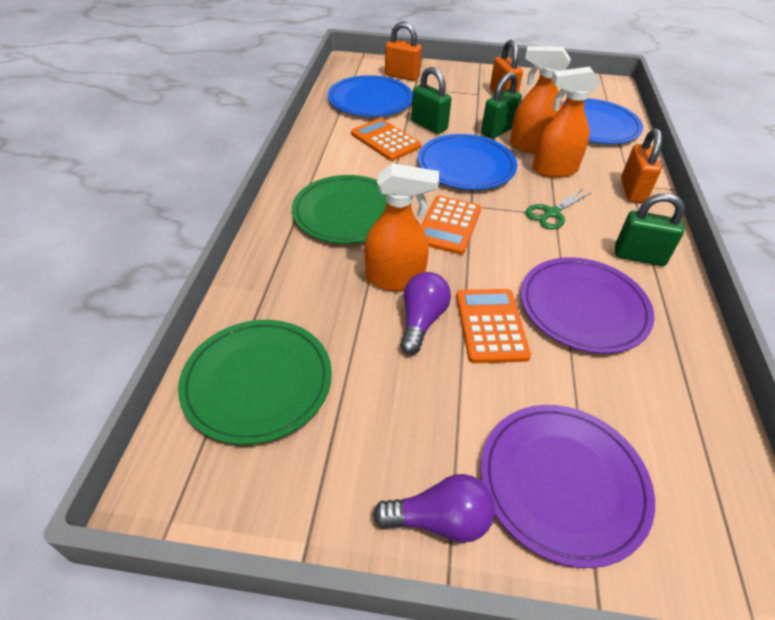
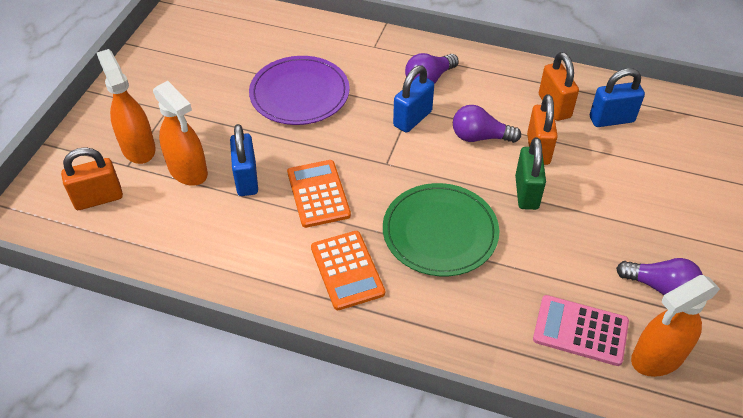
blue padlock: none = 0 -> [230,124,258,196] [393,65,434,133] [590,68,645,127] = 3
blue plate: [328,75,413,117] [418,134,517,190] [562,98,643,144] = 3 -> none = 0
green padlock: [411,67,452,134] [481,72,522,139] [615,193,685,266] = 3 -> [515,137,546,210] = 1
green plate: [178,320,332,445] [292,175,387,244] = 2 -> [383,183,499,276] = 1
green scissors: [525,189,591,229] = 1 -> none = 0
orange calculator: [351,118,421,161] [421,196,481,255] [456,289,531,363] = 3 -> [287,160,351,228] [311,231,385,310] = 2
pink calculator: none = 0 -> [533,295,629,366] = 1
purple light bulb: [373,474,495,543] [400,272,451,355] = 2 -> [405,53,459,84] [453,105,521,143] [616,258,703,295] = 3
purple plate: [481,405,655,568] [521,257,655,354] = 2 -> [249,56,350,125] = 1

